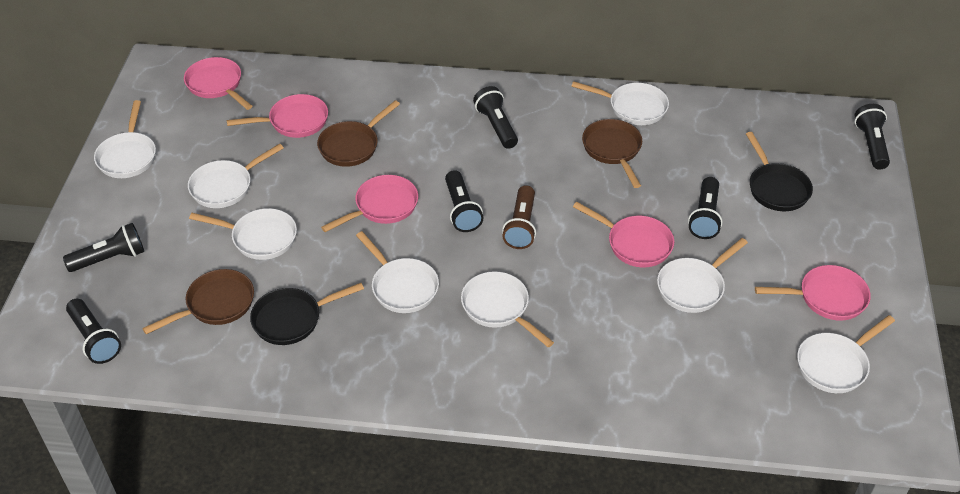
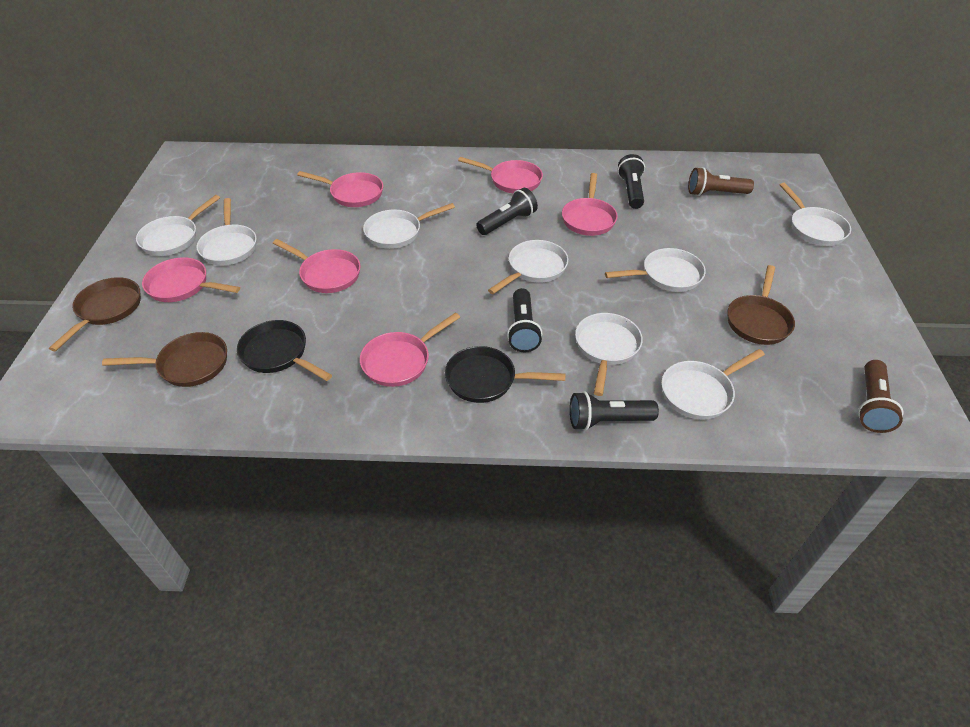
black flashlight: [63,223,144,272] [66,299,121,364] [445,170,483,232] [473,86,518,149] [688,177,723,239] [854,104,890,170] = 6 -> [476,188,538,235] [507,288,542,352] [570,391,659,431] [617,154,645,209] = 4
brown flashlight: [502,185,536,249] = 1 -> [688,167,754,196] [858,360,904,433] = 2
pink pan: [184,57,252,110] [227,94,328,138] [321,175,418,232] [573,202,674,267] [755,265,871,321] = 5 -> [142,257,240,302] [273,239,361,293] [297,171,383,207] [360,312,460,387] [458,157,543,194] [562,173,618,236] = 6

